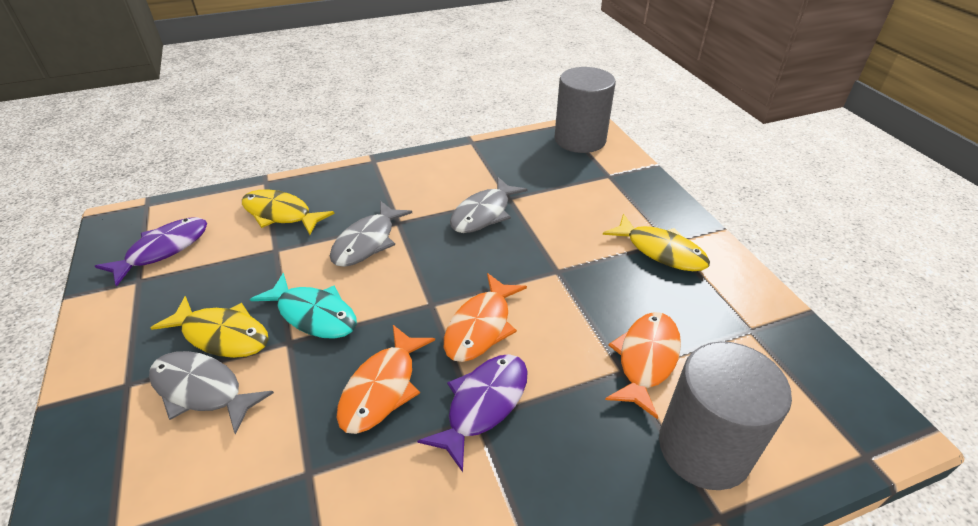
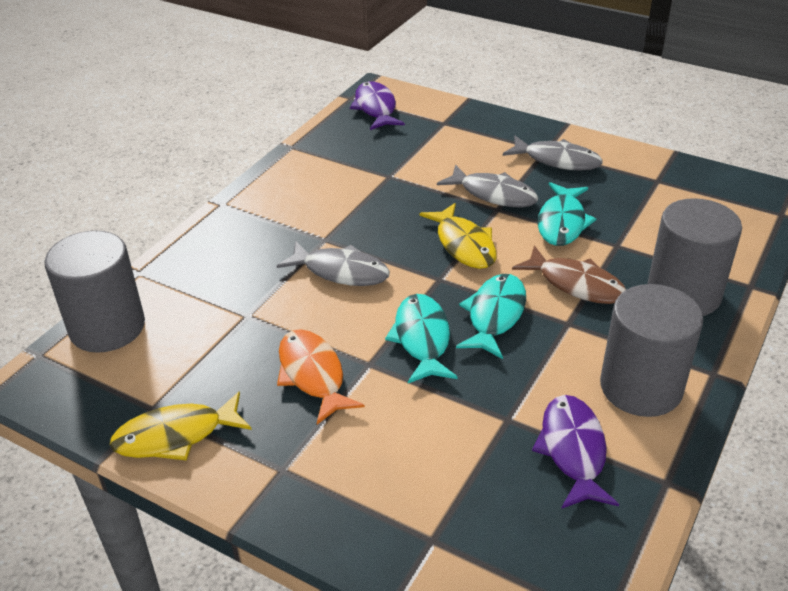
brown fish: none = 0 -> [512,245,626,304] = 1
grey cylinder: [555,67,616,153] [659,342,792,490] = 2 -> [45,231,145,353] [600,284,703,417] [647,198,742,316] = 3
orange fish: [336,325,435,434] [444,273,527,362] [605,312,681,419] = 3 -> [277,329,365,424] = 1
turquoise fish: [250,273,357,339] = 1 -> [385,294,458,383] [456,274,526,359] [537,182,596,246] = 3
yellow fish: [151,296,269,358] [242,189,334,235] [603,214,710,271] = 3 -> [110,391,252,461] [419,203,497,269] = 2

